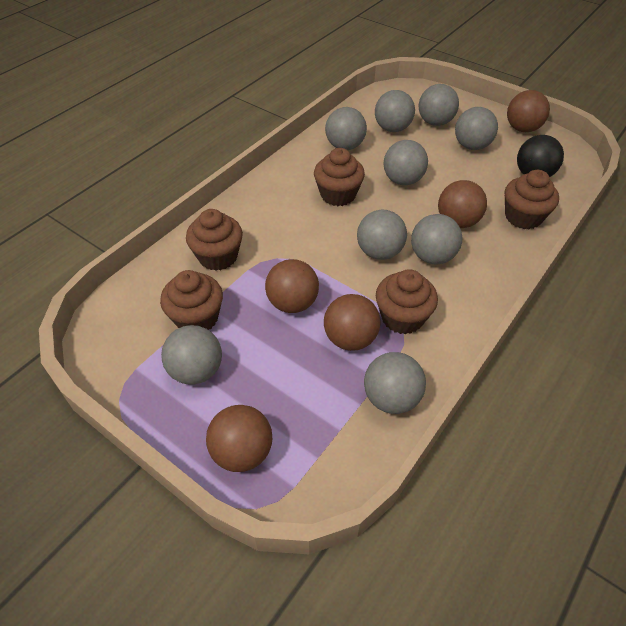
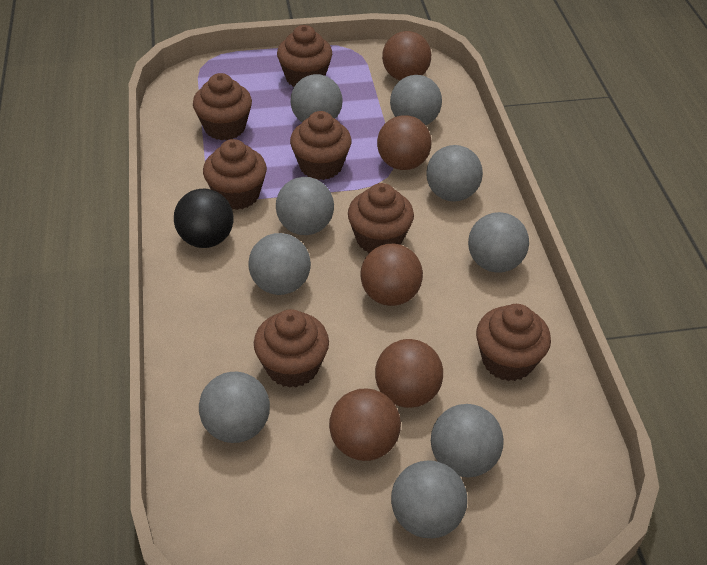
brown cupcake: [160,270,223,330] [186,209,243,271] [314,148,365,206] [376,269,438,334] [505,170,559,229] = 5 -> [193,73,252,140] [203,139,267,210] [254,309,329,388] [277,25,332,87] [290,111,351,180] [348,183,414,253] [476,304,551,381] = 7

